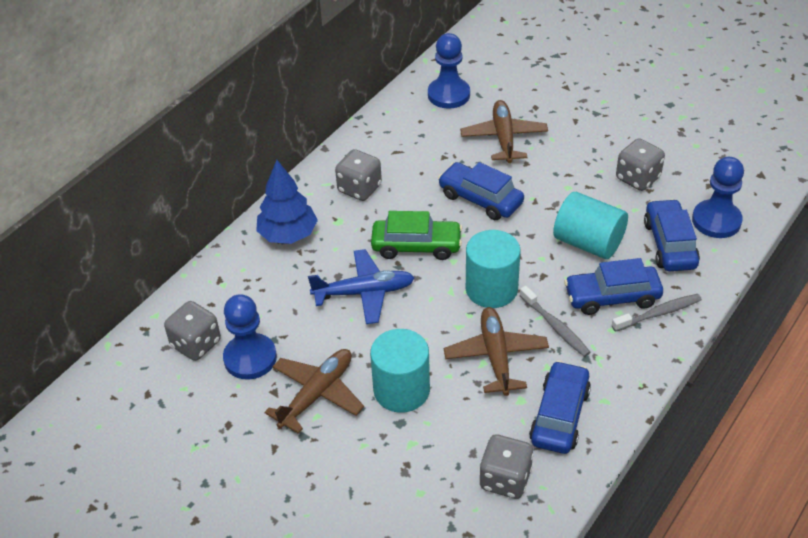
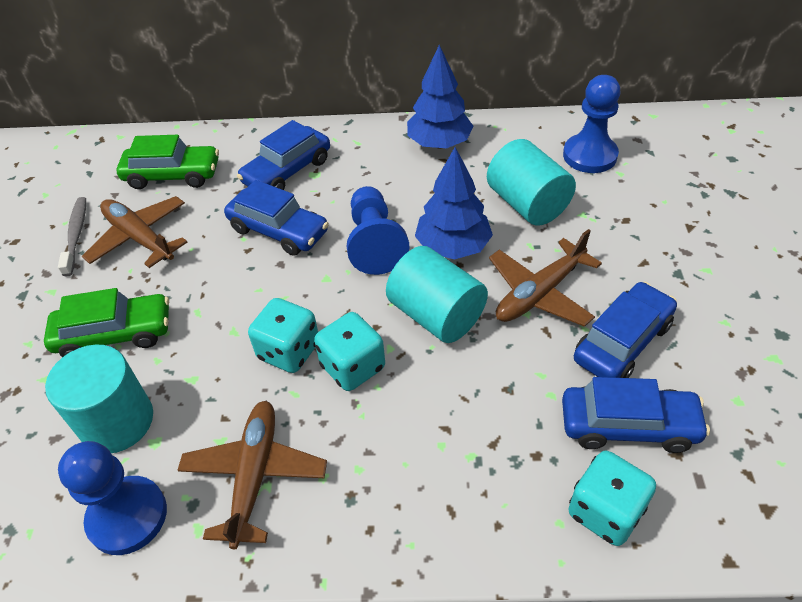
blue plane: [308,249,414,324] = 1 -> none = 0
blue tree: [256,160,318,244] = 1 -> [407,45,474,148] [415,147,493,259] = 2
green car: [371,211,462,260] = 1 -> [44,288,169,357] [117,135,219,189] = 2
grey dice: [164,301,221,361] [335,149,382,201] [479,435,534,499] [616,138,665,191] = 4 -> none = 0
grey toothbrush: [519,286,591,357] [612,294,702,332] = 2 -> [58,197,86,277] = 1
turquoise dice: none = 0 -> [248,298,318,373] [314,312,385,391] [568,451,656,546] = 3

